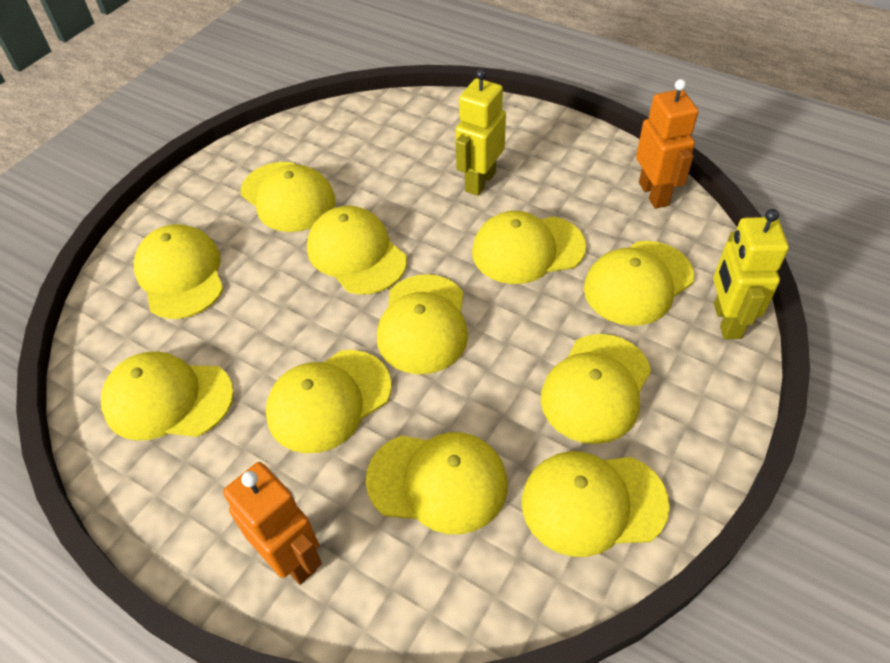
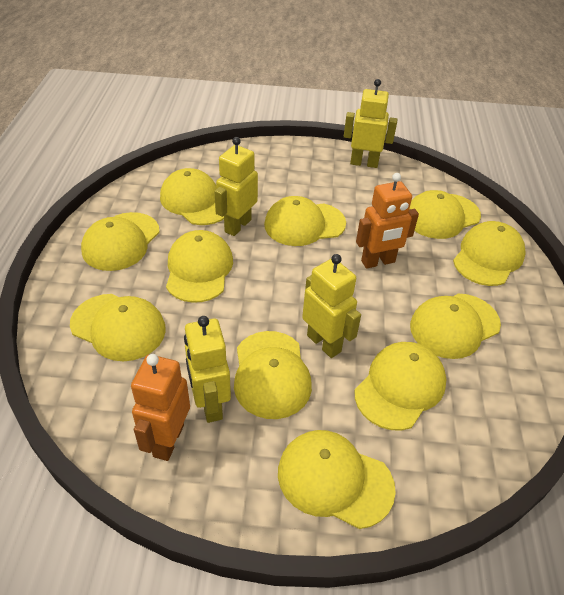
yellow robot: [456,69,506,196] [713,209,789,339] = 2 -> [184,316,231,423] [214,137,258,236] [302,254,361,358] [344,79,397,168] = 4

